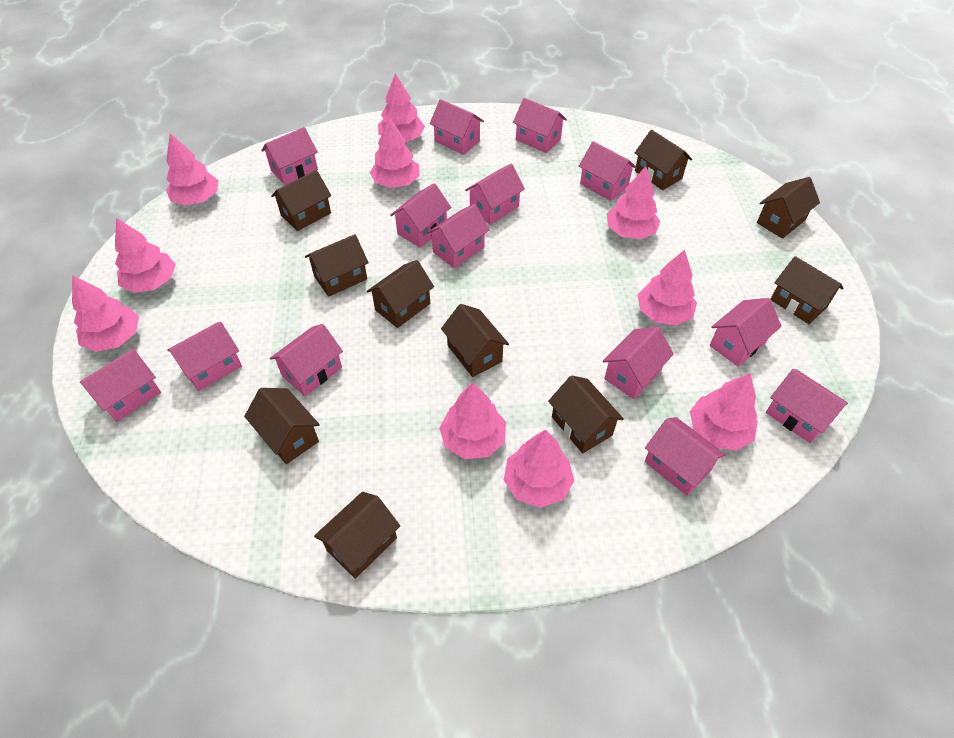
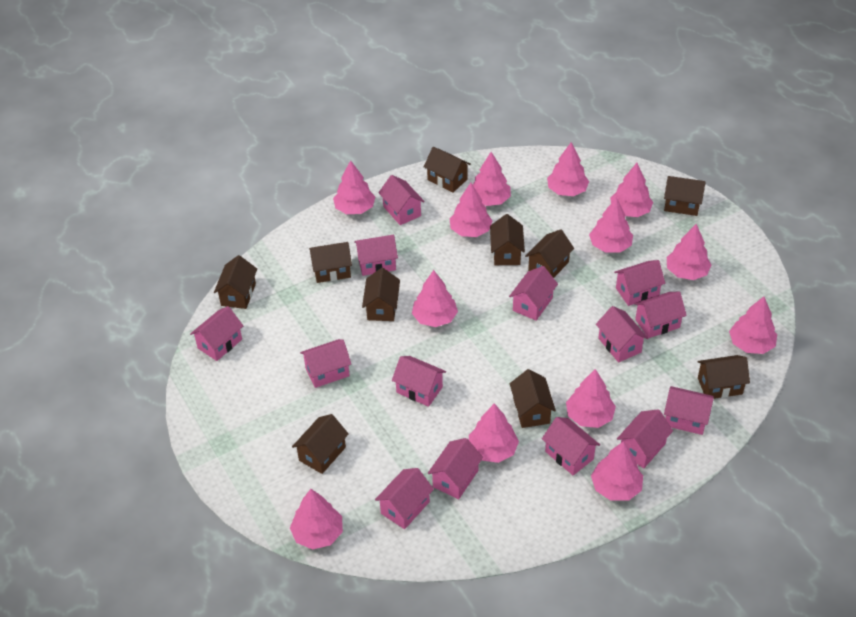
pink tree: [72,275,139,352] [115,218,176,293] [166,133,219,205] [370,117,420,188] [378,73,425,142] [439,382,506,459] [504,430,574,508] [607,166,660,240] [638,250,697,326] [690,373,758,451] = 10 -> [290,489,343,550] [333,160,375,214] [412,270,458,327] [450,183,492,237] [469,403,519,463] [473,152,511,206] [547,142,589,196] [566,369,616,428] [589,197,633,252] [591,441,643,501] [610,163,653,217] [667,224,712,280] [729,297,777,354] = 13

